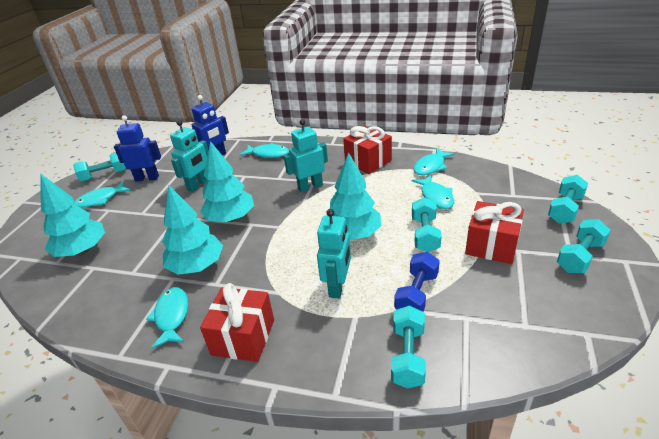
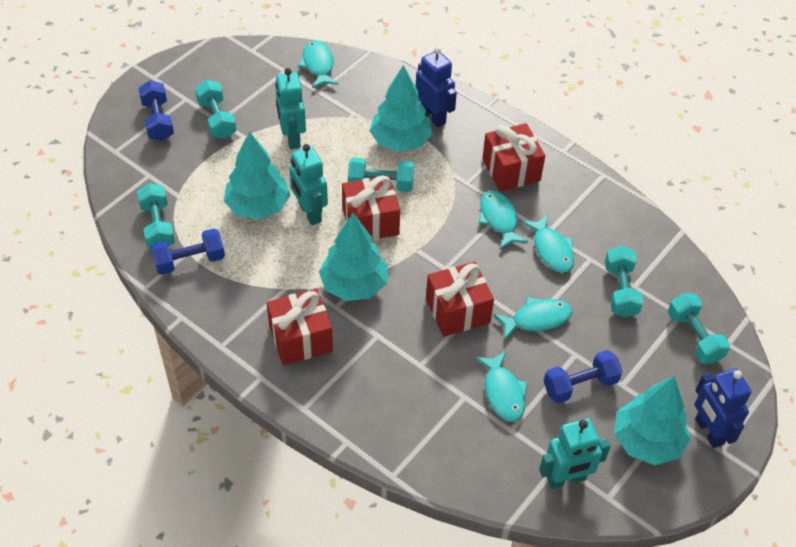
blue dumbbell: [394,252,440,312] = 1 -> [138,80,174,141] [151,229,225,275] [544,350,623,403] = 3
red gift: [200,283,274,362] [343,126,392,174] [465,201,524,264] = 3 -> [267,289,333,365] [342,175,400,240] [426,262,494,337] [482,123,545,192] = 4

